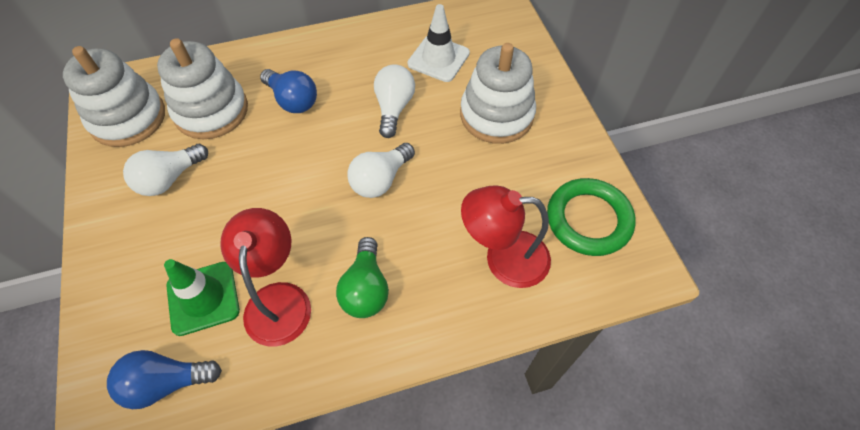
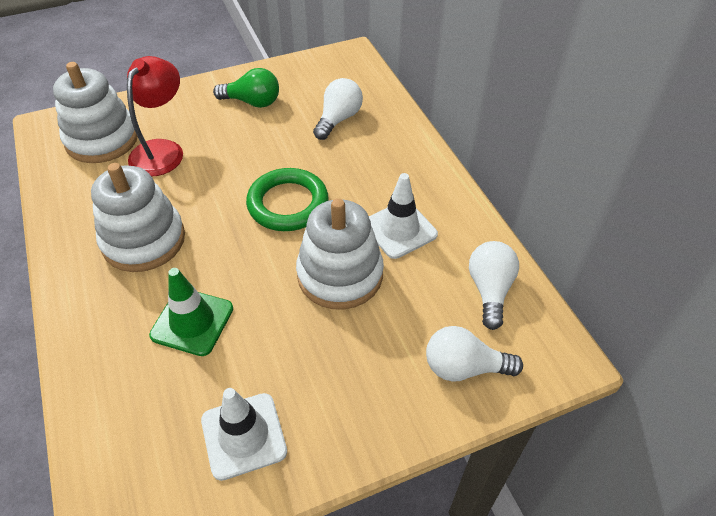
blue light bulb: [107,350,222,409] [260,69,317,113] = 2 -> none = 0
red lamp: [220,208,311,347] [461,186,551,288] = 2 -> [127,56,183,176] = 1
white traffic cone: [408,4,470,82] = 1 -> [201,388,287,481] [369,173,438,259] = 2

